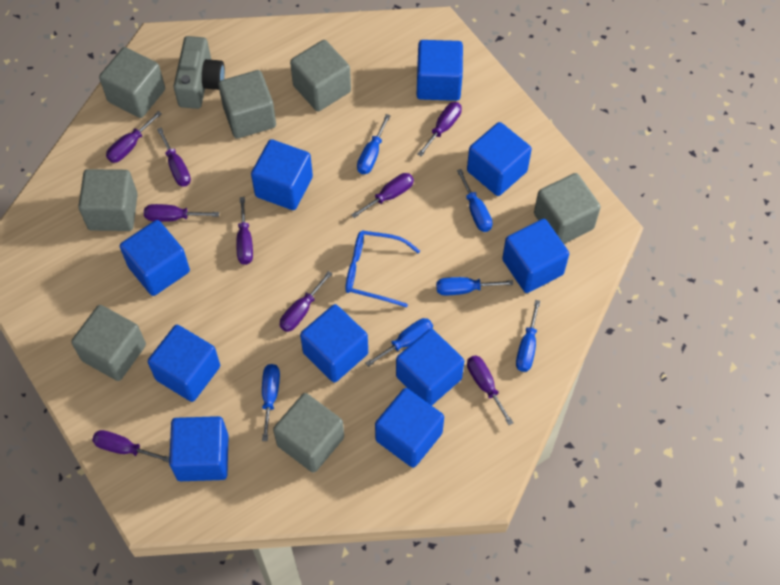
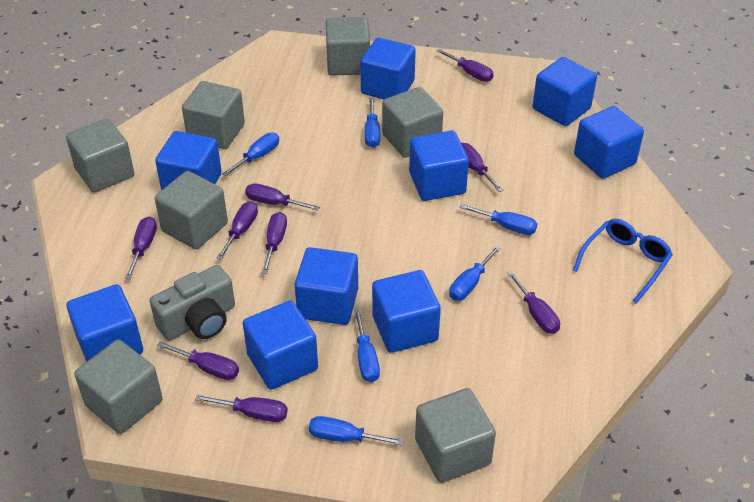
blue cube: [120,220,190,296] [148,325,220,402] [169,416,229,481] [251,139,313,210] [300,304,368,383] [375,388,444,468] [396,329,464,406] [417,40,463,101] [467,122,532,196] [502,219,569,293] = 10 -> [66,284,143,362] [155,131,222,190] [243,301,318,390] [295,247,358,325] [360,38,416,99] [372,270,441,353] [409,131,469,201] [533,57,597,126] [574,106,644,179] = 9

